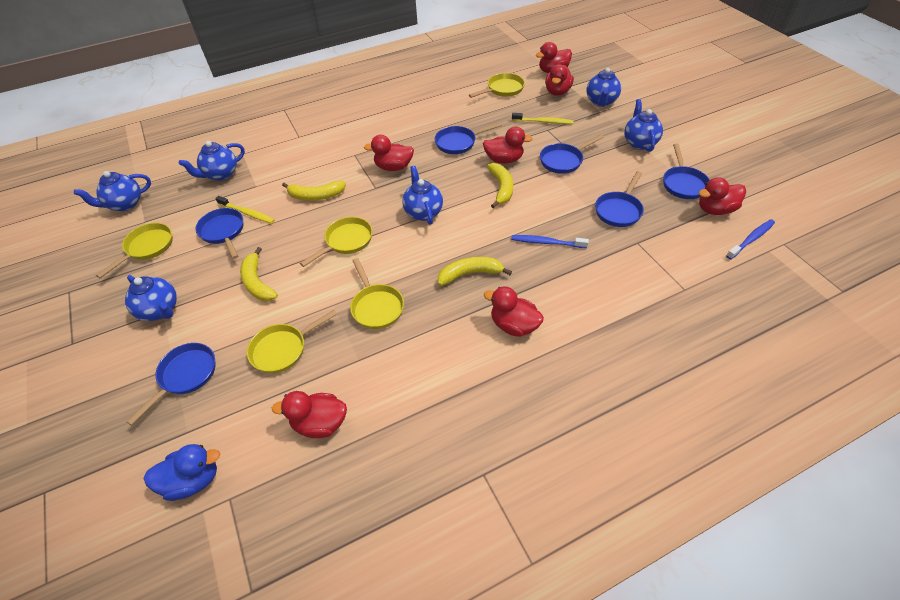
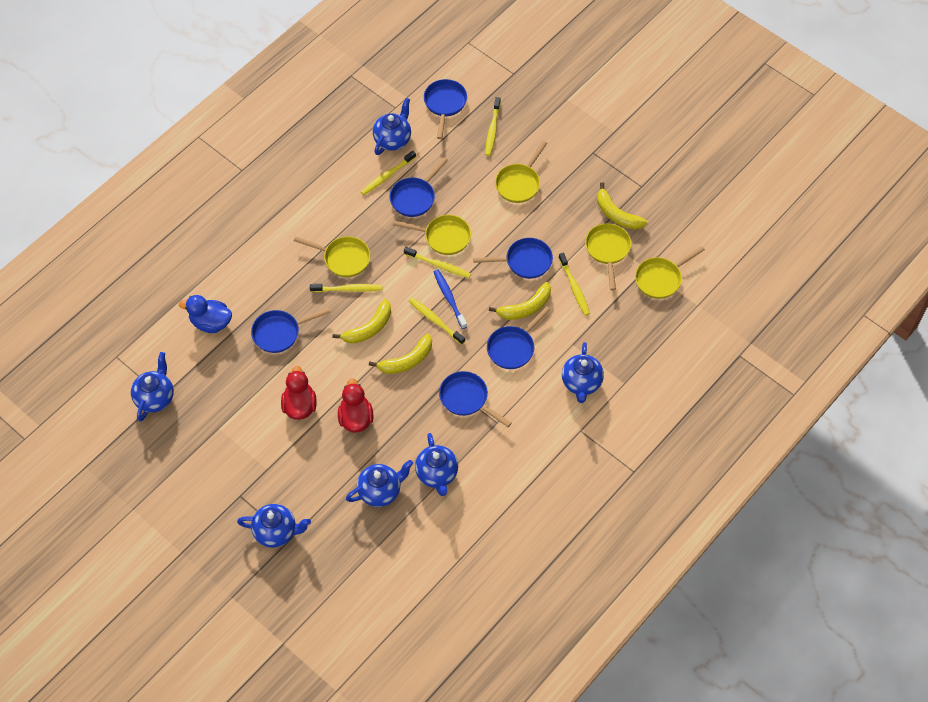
blue toothbrush: [511,235,589,248] [726,219,775,259] = 2 -> [434,270,467,329] = 1
red duck: [272,391,347,438] [364,135,414,171] [483,127,533,164] [484,287,544,337] [536,42,572,73] [545,64,574,96] [699,177,746,215] = 7 -> [281,366,317,420] [338,378,373,432] = 2
yellow toothbrush: [215,196,275,224] [512,113,573,124] = 2 -> [310,284,382,292] [361,151,416,195] [404,247,471,278] [409,298,465,345] [485,97,501,156] [558,253,590,316] = 6

